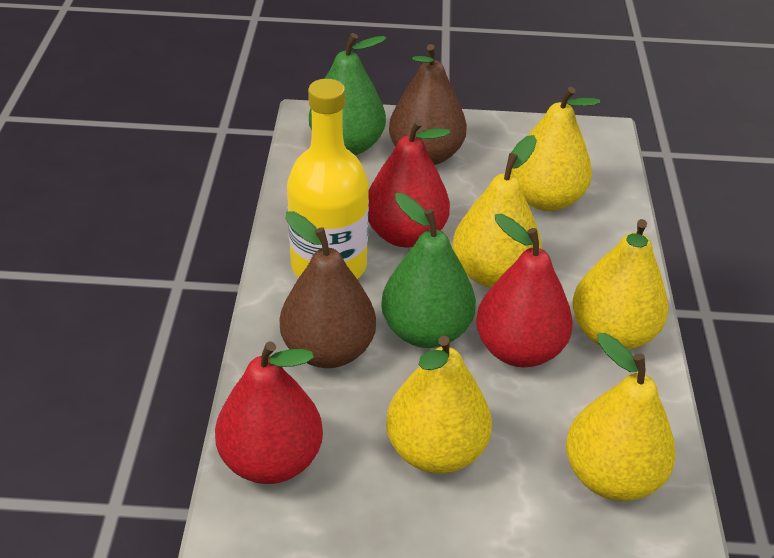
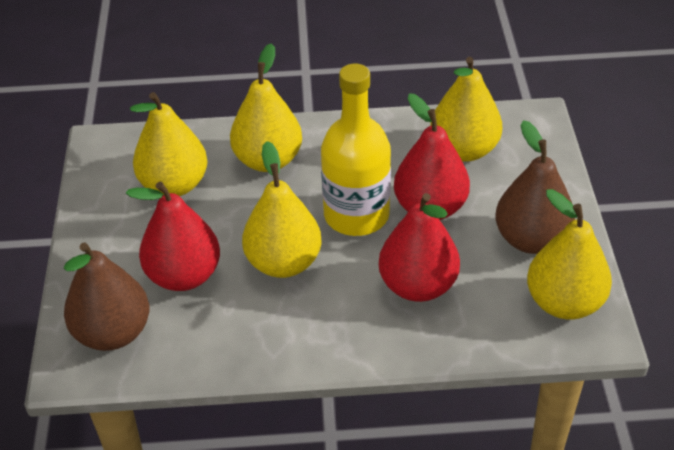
green pear: [309,33,387,155] [381,193,476,348] = 2 -> none = 0

